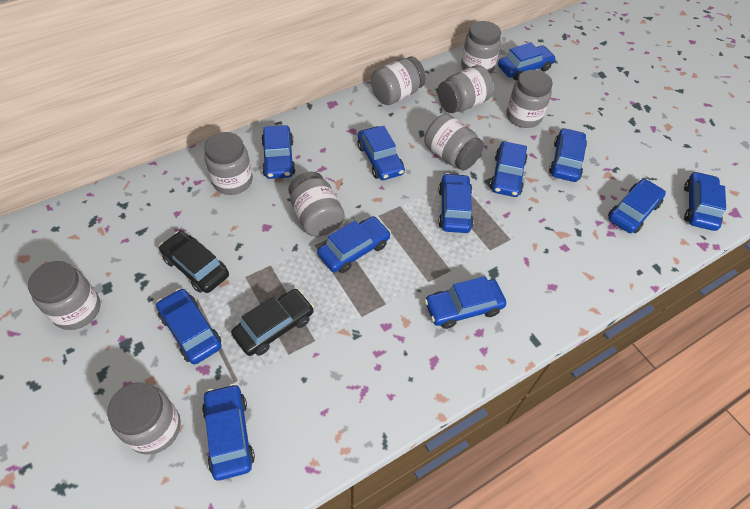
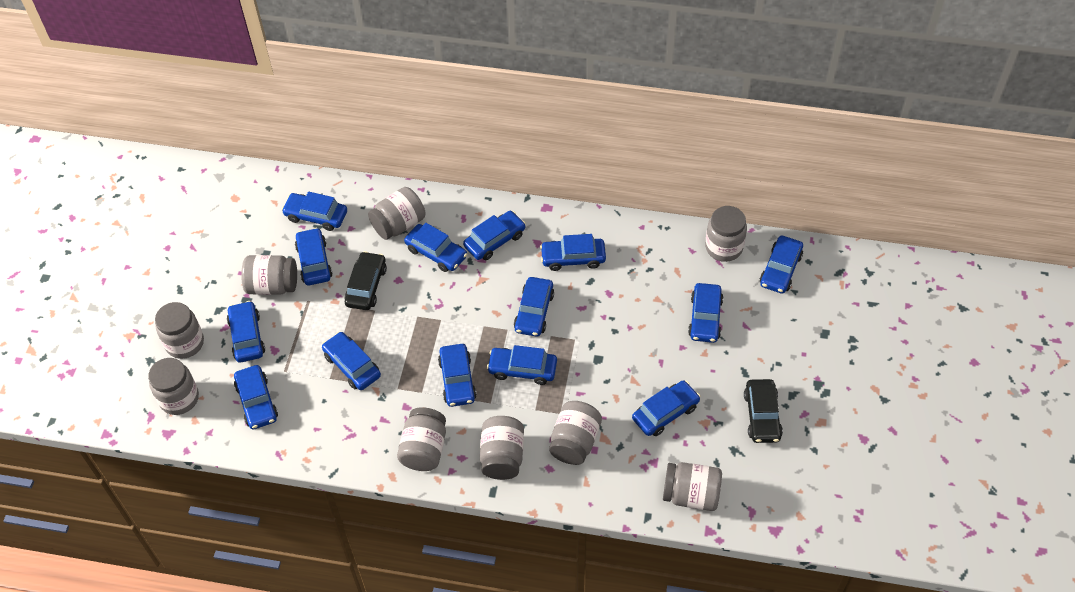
blue car: [156,288,221,365] [202,384,255,481] [261,125,296,179] [317,216,391,273] [358,126,405,180] [424,276,506,329] [438,173,474,233] [490,141,528,197] [498,42,556,81] [549,128,587,182] [608,179,666,233] [684,171,726,231] = 12 -> [227,301,265,363] [234,365,278,429] [282,192,347,231] [295,228,333,286] [322,332,381,390] [404,223,467,272] [438,344,477,407] [463,211,526,260] [487,345,557,385] [514,277,554,337] [540,234,606,271] [632,380,700,436] [688,283,723,343] [760,236,803,294] = 14

